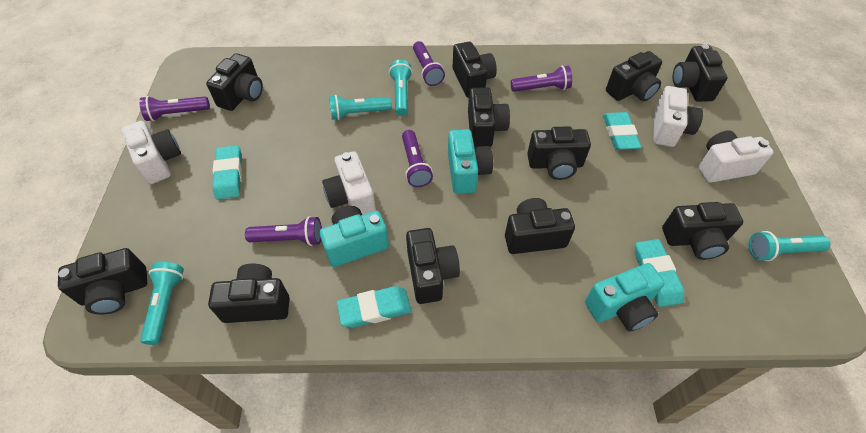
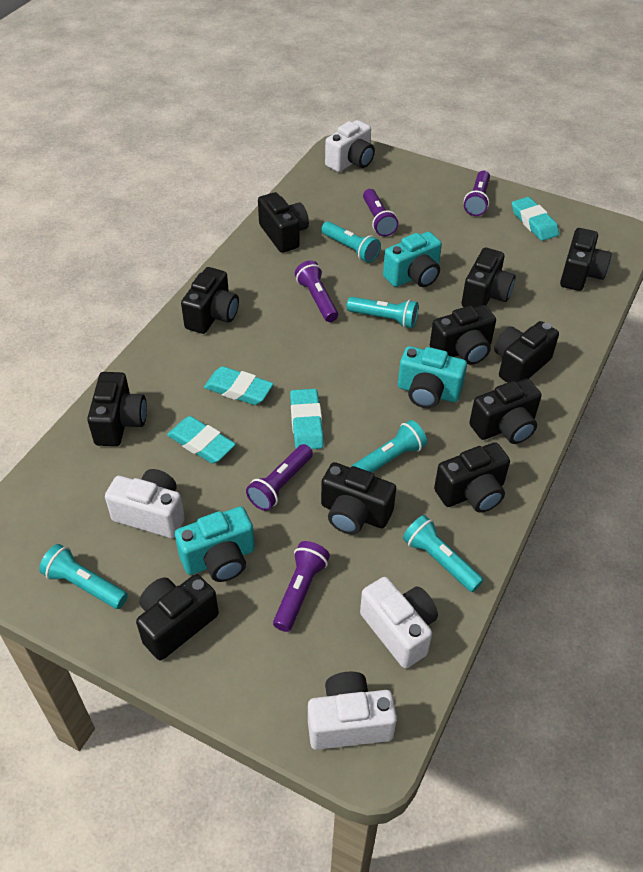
turquoise flashlight: [140,262,184,345] [329,95,392,120] [389,60,413,116] [749,231,831,261] = 4 -> [39,544,128,609] [321,221,381,263] [346,297,419,328] [351,420,427,473] [403,515,484,592] = 5

